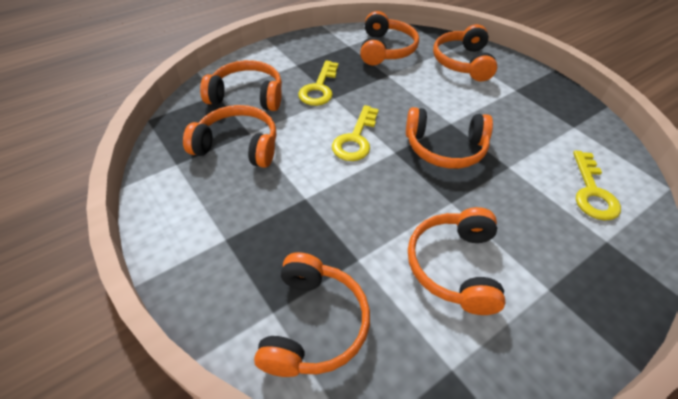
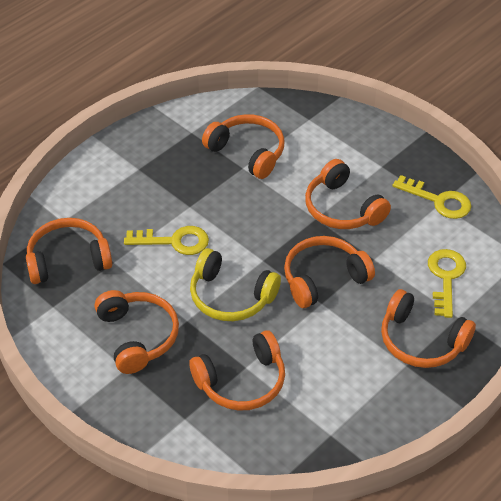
yellow headphones: none = 0 -> [190,248,281,321] = 1

